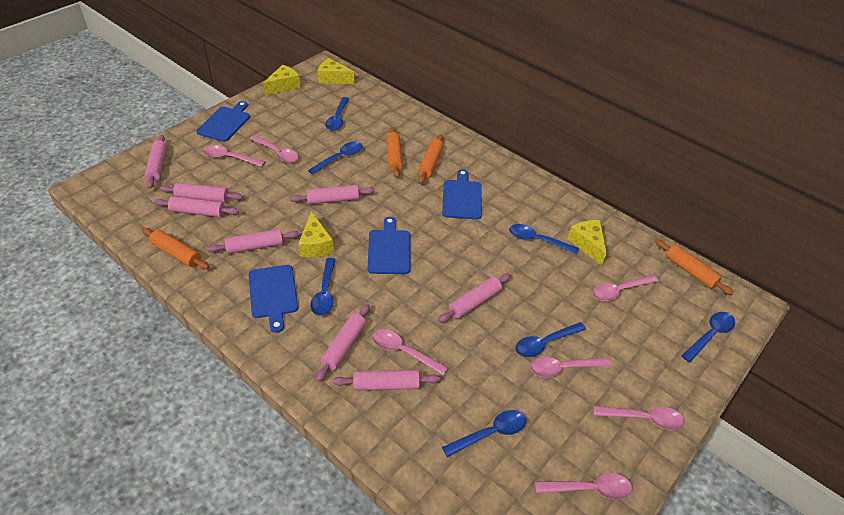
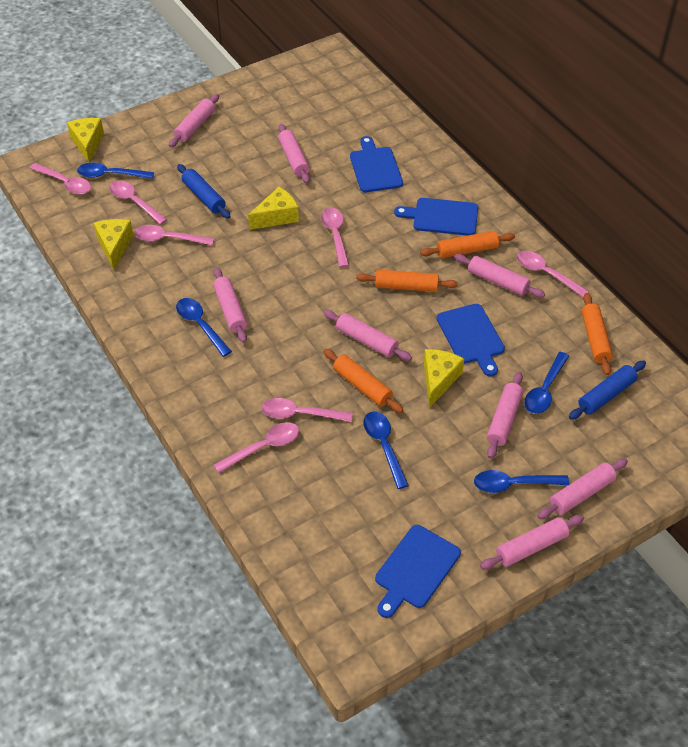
blue rolling pin: none = 0 -> [177,164,231,219] [569,361,646,420] = 2
blue spoon: [308,142,362,175] [310,258,336,316] [325,97,349,131] [442,410,526,457] [509,224,579,254] [515,322,586,357] [681,312,735,362] = 7 -> [77,162,154,179] [176,298,232,357] [363,411,409,489] [474,470,569,493] [524,352,569,414] = 5

